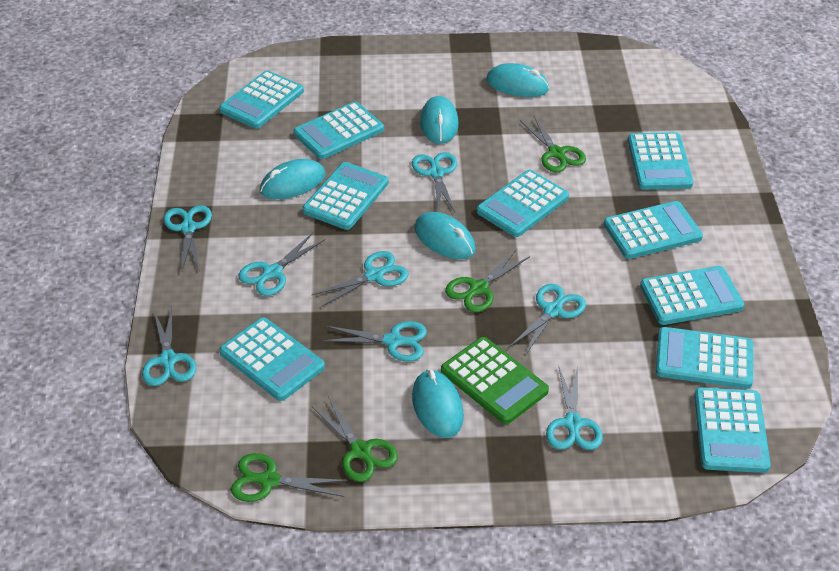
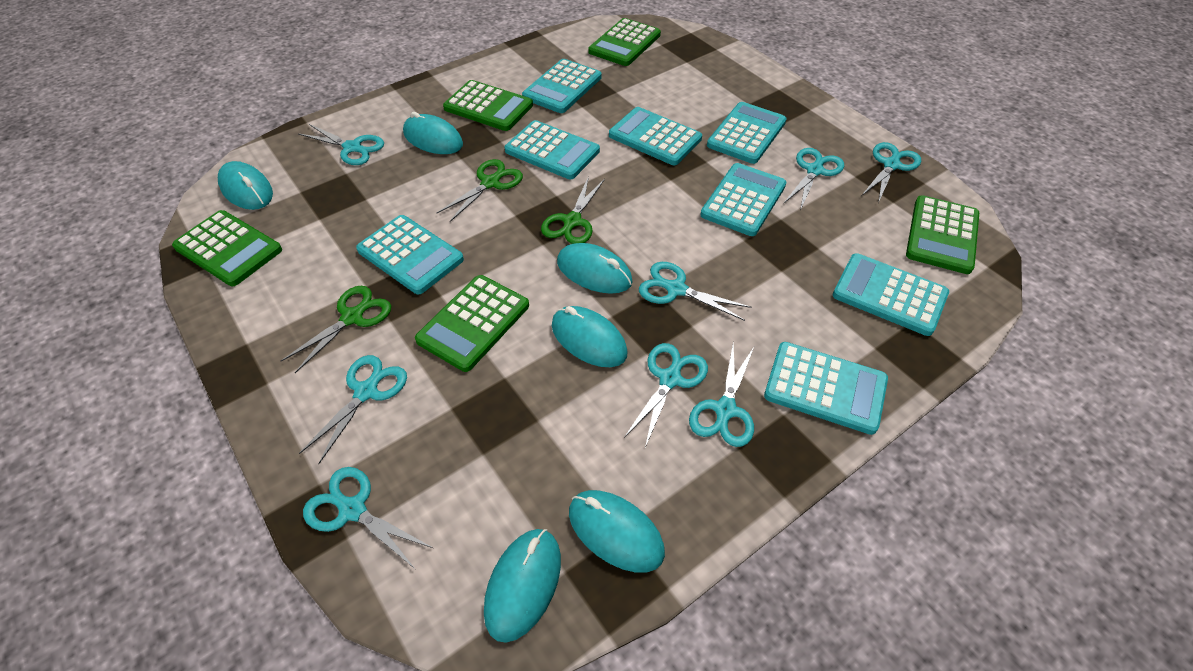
green calculator: [441,337,549,424] = 1 -> [172,210,282,286] [415,275,529,372] [443,80,533,131] [588,18,661,66] [906,195,979,274] = 5
green scissors: [231,453,348,502] [312,397,398,482] [445,249,530,312] [520,116,586,172] = 4 -> [281,286,391,373] [437,159,523,222] [541,176,605,244] = 3
turquoise calculator: [219,70,304,129] [219,317,325,401] [293,102,384,159] [302,162,389,230] [477,170,569,237] [604,201,703,259] [628,132,693,190] [640,266,744,325] [656,327,753,389] [694,387,771,473] = 10 -> [356,215,464,294] [505,120,600,179] [522,59,601,113] [609,107,702,165] [700,163,787,236] [707,102,787,164] [764,342,888,435] [833,253,949,336] = 8
turquoise mouse: [260,159,326,199] [412,369,464,438] [414,212,476,259] [420,96,458,144] [486,63,549,97] = 5 -> [218,161,273,210] [403,112,463,154] [484,529,561,643] [552,306,628,367] [557,243,633,294] [569,490,665,573] = 6

